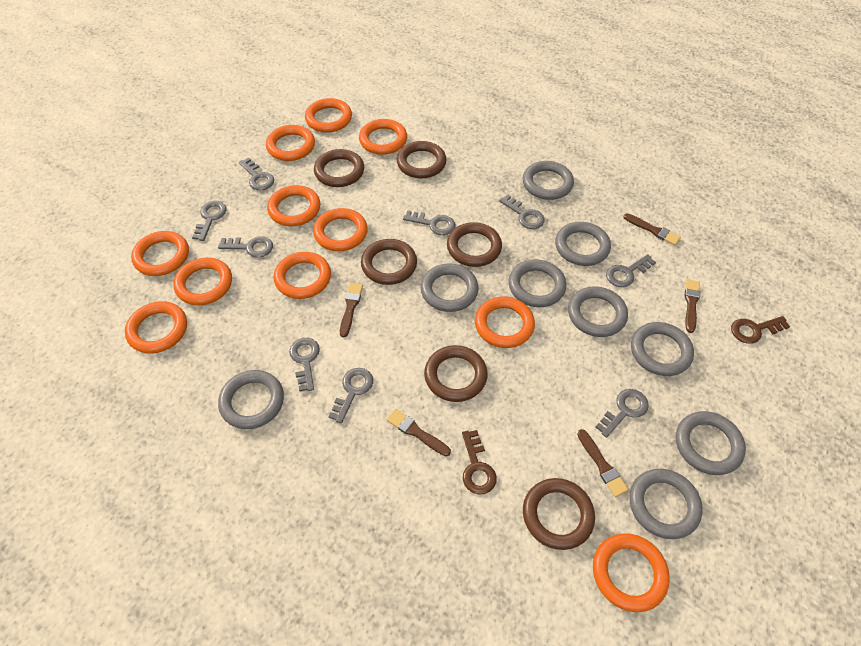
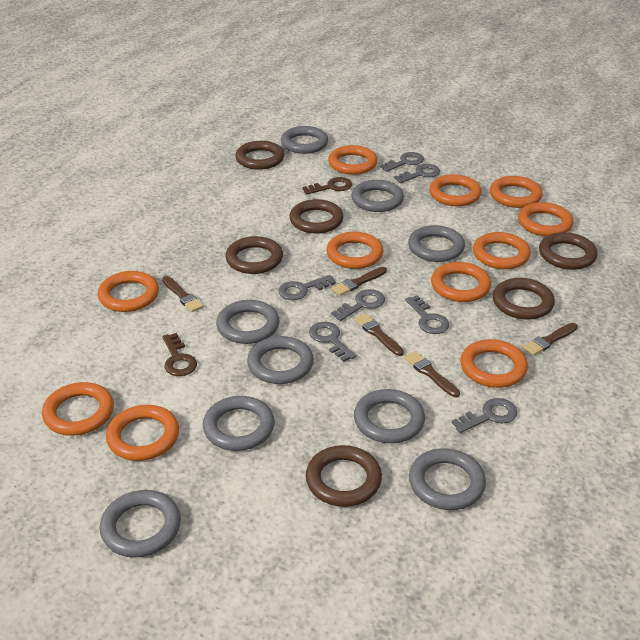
grey key: [192,201,227,241] [218,236,273,258] [239,158,274,191] [289,338,320,391] [329,368,373,423] [403,211,456,235] [499,195,545,229] [595,389,649,438] [606,254,656,287] = 9 -> [278,275,336,300] [309,322,356,362] [332,289,385,321] [380,152,424,172] [394,164,440,183] [405,295,449,334] [452,398,518,433] = 7

